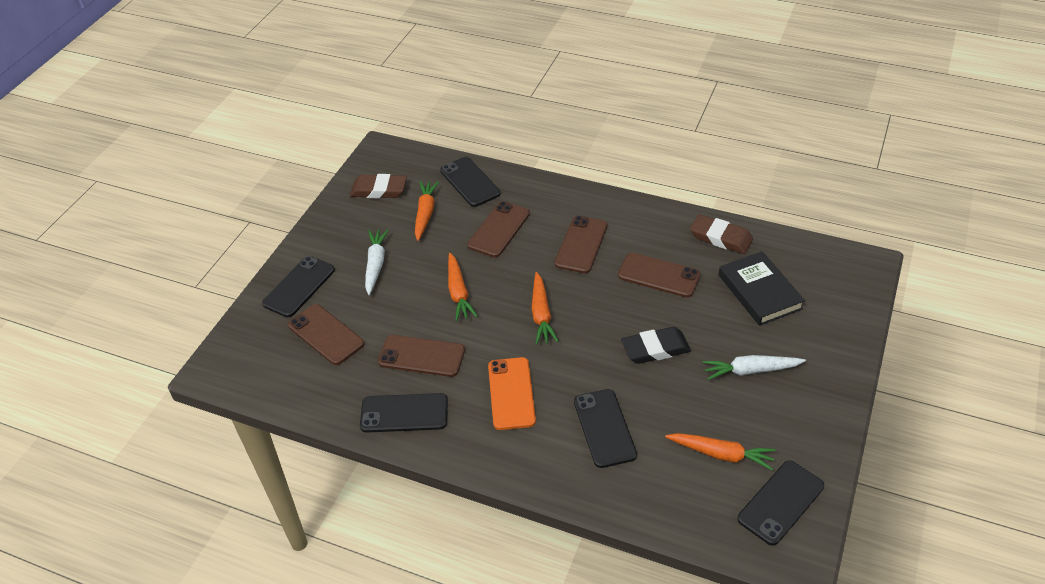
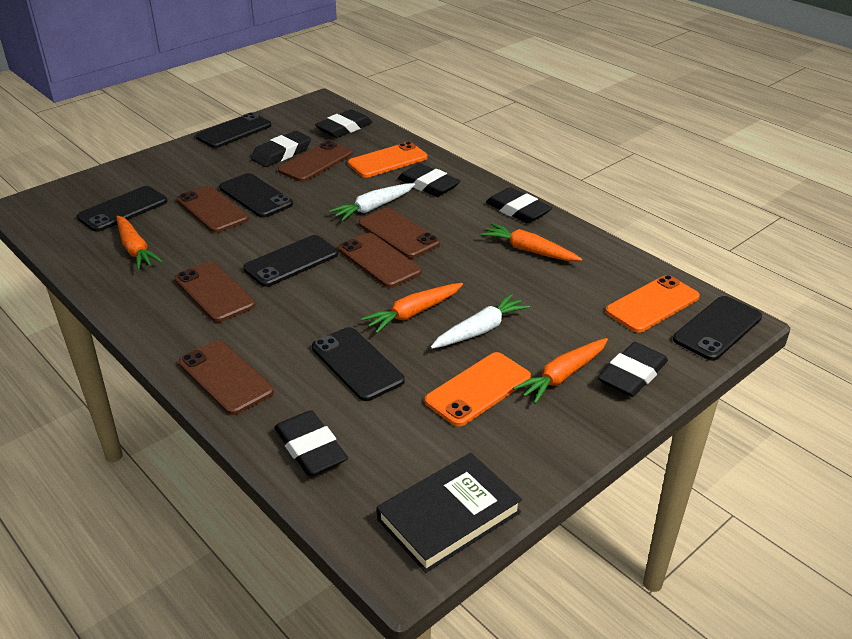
black eraser: [621,327,691,364] = 1 -> [251,131,311,167] [274,410,348,476] [315,109,372,138] [398,164,461,197] [486,187,552,224] [598,342,668,397] = 6
black phone: [262,256,335,317] [360,393,448,433] [440,157,501,207] [574,389,637,468] [737,460,824,545] = 5 -> [77,186,167,232] [196,112,271,148] [219,173,293,218] [243,235,338,287] [312,327,405,401] [673,296,762,361] = 6
brown eraser: [350,174,407,198] [690,214,753,254] = 2 -> none = 0
brown phone: [288,304,364,365] [378,335,465,377] [468,201,530,257] [555,216,607,273] [618,252,701,298] = 5 -> [175,262,255,322] [177,186,249,233] [179,340,274,415] [278,141,353,182] [338,233,422,288] [359,208,440,258] = 6
orange phone: [488,357,536,430] = 1 -> [348,142,428,178] [425,352,531,427] [605,275,700,333] = 3

